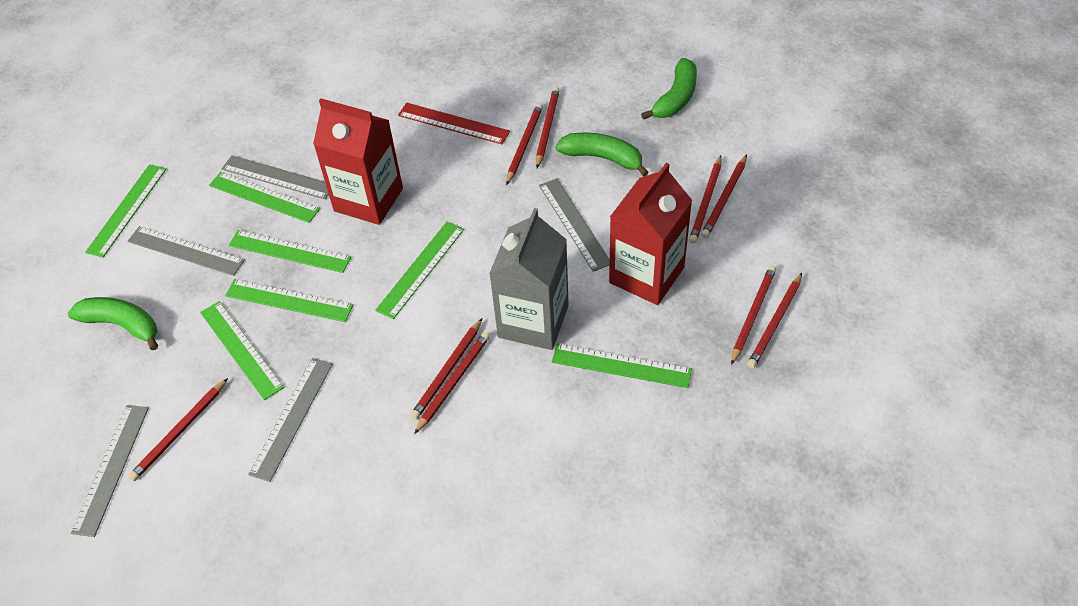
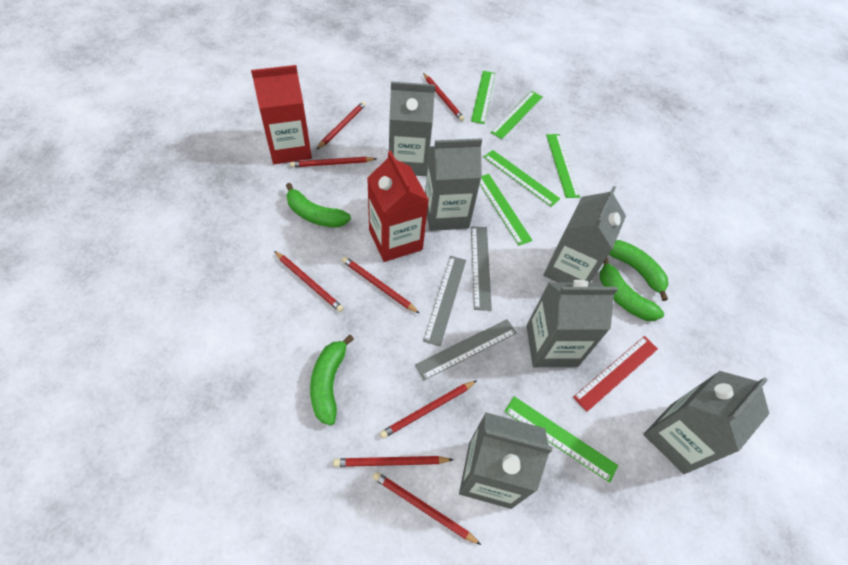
green banana: [68,297,158,351] [556,133,649,176] [641,58,697,120] = 3 -> [286,183,351,228] [310,335,354,426] [600,256,664,321] [609,240,668,301] = 4
green ruler: [85,164,166,258] [200,301,284,400] [209,172,320,223] [225,279,353,322] [229,230,351,273] [375,221,464,319] [552,343,692,388] = 7 -> [471,71,495,124] [480,174,533,245] [484,150,560,207] [490,91,543,139] [504,396,618,483] [546,134,580,198] = 6
grey carton: [489,208,569,350] = 1 -> [389,82,435,176] [425,138,482,231] [459,412,553,509] [526,280,618,367] [543,186,626,283] [643,371,769,474] = 6
grey ruler: [71,405,149,537] [128,226,245,276] [222,155,329,199] [248,358,333,482] [539,178,610,272] = 5 -> [415,319,517,380] [423,256,466,347] [471,226,492,311] = 3
red pencil: [128,378,228,481] [410,318,482,420] [414,332,490,434] [506,103,543,185] [536,87,560,168] [689,156,722,243] [701,154,747,238] [731,265,776,365] [747,273,802,369] = 9 -> [274,251,344,312] [290,157,377,167] [316,101,366,150] [333,456,454,467] [342,256,420,314] [373,472,481,545] [380,380,477,439] [423,73,465,121] = 8

